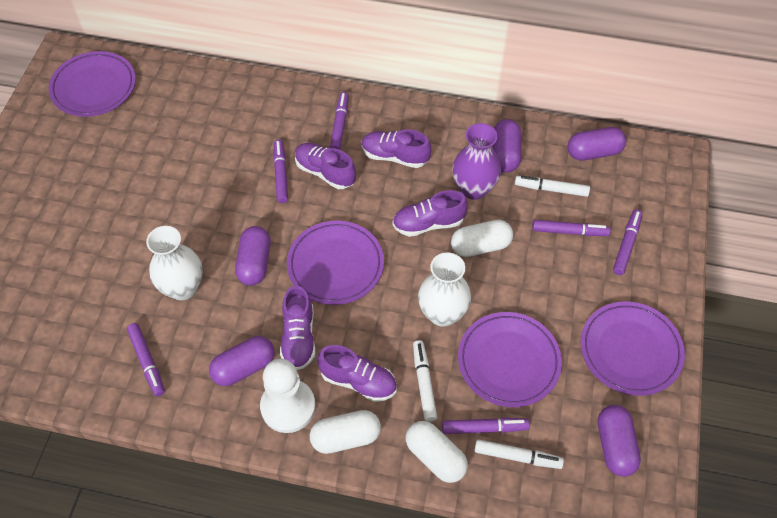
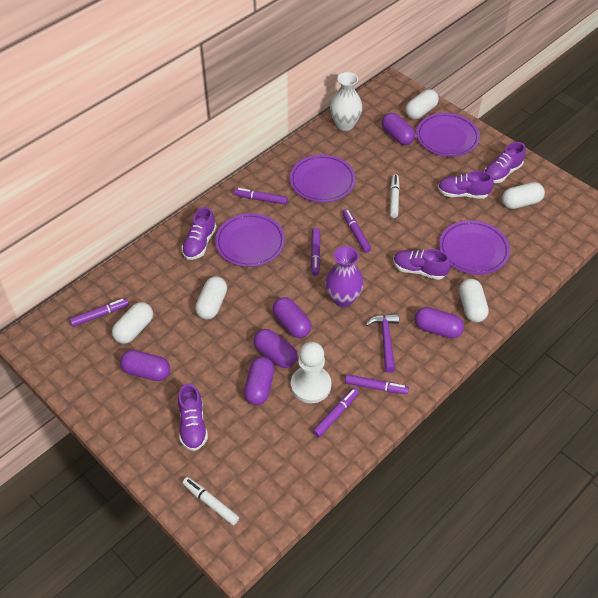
purple capsule: [209,336,275,386] [235,226,271,286] [492,119,521,172] [568,127,626,161] [598,405,641,477] = 5 -> [120,350,170,381] [244,357,275,405] [254,329,297,368] [273,297,311,338] [382,113,415,145] [415,307,464,339] = 6
purple hammer: none = 0 -> [366,313,399,373] = 1
white capsule: [310,410,381,454] [406,421,468,483] [451,220,513,257] = 3 -> [112,302,153,344] [195,277,227,320] [406,89,439,119] [459,279,489,322] [502,182,545,209] = 5
white marker: [413,340,437,422] [474,439,564,469] [515,176,590,197] = 3 -> [182,477,239,525] [390,174,400,218] = 2
white vase: [146,226,203,300] [418,252,471,327] = 2 -> [330,72,363,131] = 1

